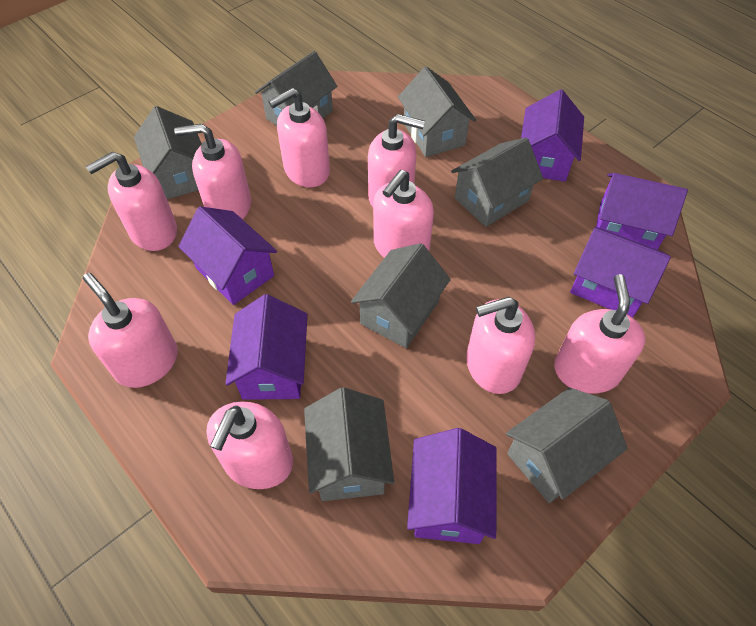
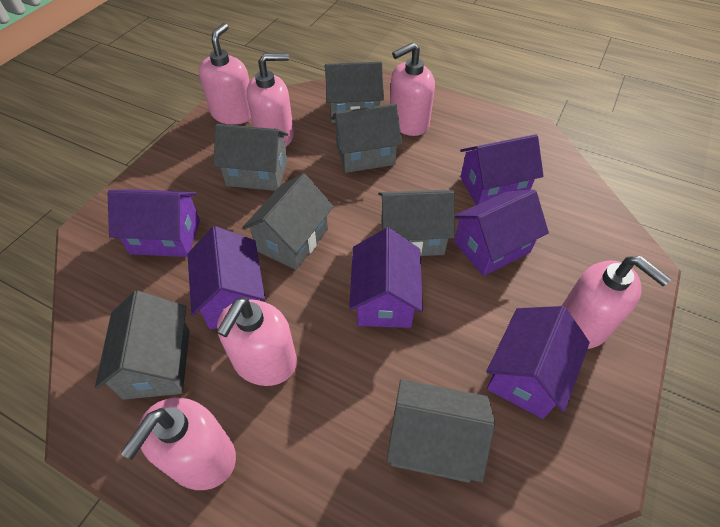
pink soap dispenser: [83,273,178,388] [86,152,177,251] [174,124,251,219] [207,401,293,489] [268,88,330,187] [368,114,425,207] [373,170,434,258] [466,297,535,394] [554,274,645,394] = 9 -> [121,398,236,490] [199,23,251,125] [217,297,297,386] [247,53,294,147] [390,42,435,136] [562,256,671,349] = 6

